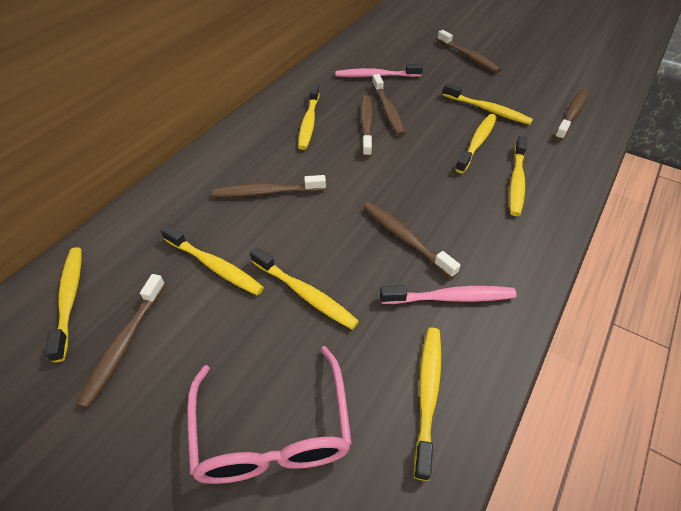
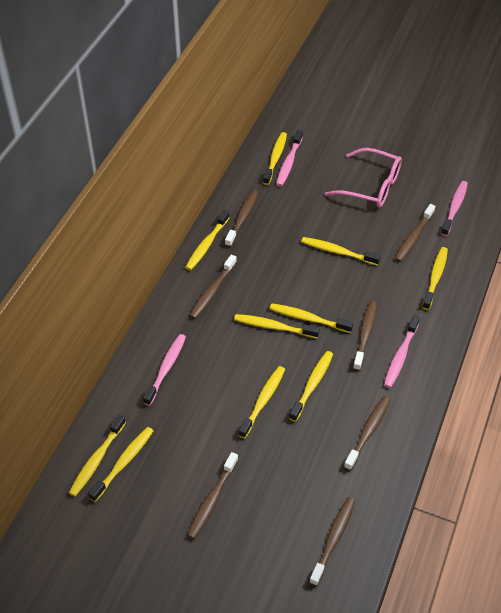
pink toothbrush: [336,64,423,77] [380,285,517,304] = 2 -> [143,334,186,406] [276,130,303,187] [384,315,420,388] [441,181,468,236] = 4
yellow toothbrush: [45,247,81,362] [161,225,264,296] [250,247,359,330] [298,84,319,150] [414,328,441,481] [443,83,533,125] [455,114,497,173] [509,136,527,216] = 8 -> [69,415,126,496] [88,427,153,502] [185,210,230,270] [234,314,319,338] [238,366,285,439] [263,132,287,185] [269,303,353,333] [289,351,333,422] [301,237,380,266] [422,247,448,310] = 10

